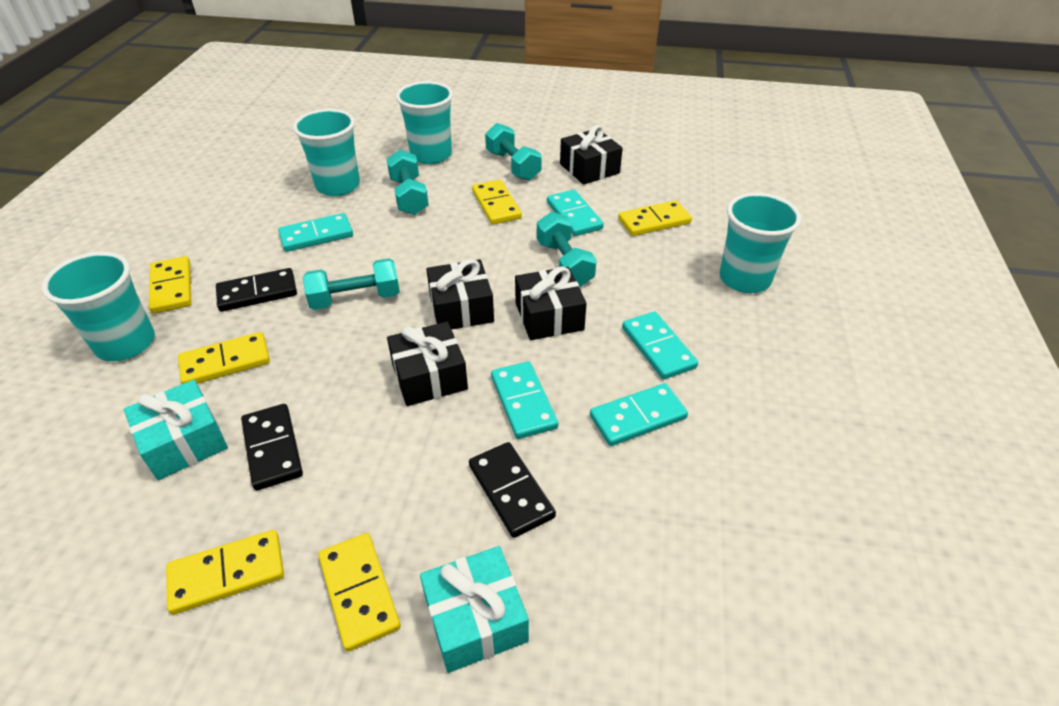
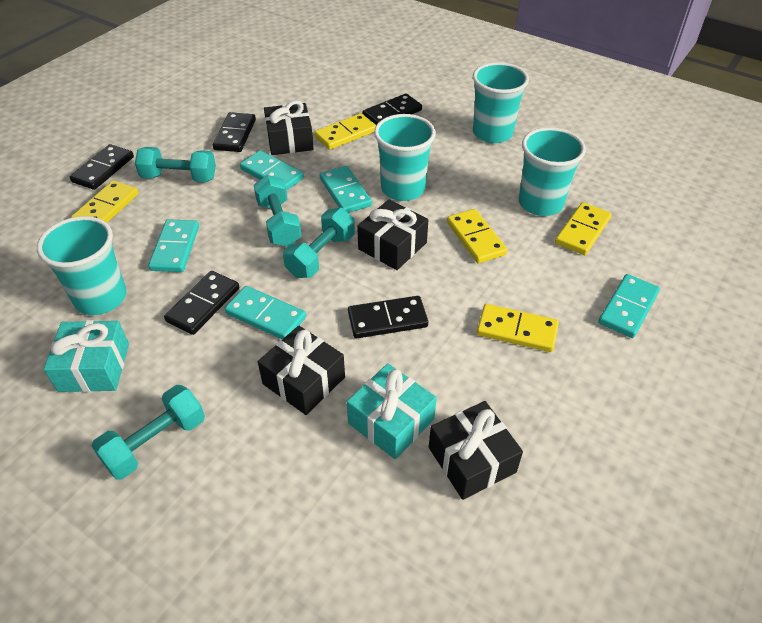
black domino: [216,268,297,312] [241,404,303,491] [469,442,556,538] = 3 -> [70,144,134,190] [164,271,239,335] [213,112,256,152] [348,296,428,338] [363,93,422,125] = 5
yellow domino: [149,256,191,314] [166,530,284,615] [178,332,270,384] [318,533,401,652] [472,180,522,225] [618,200,692,236] = 6 -> [71,180,139,223] [314,113,376,150] [447,209,507,263] [477,304,559,352] [555,202,612,255] = 5

